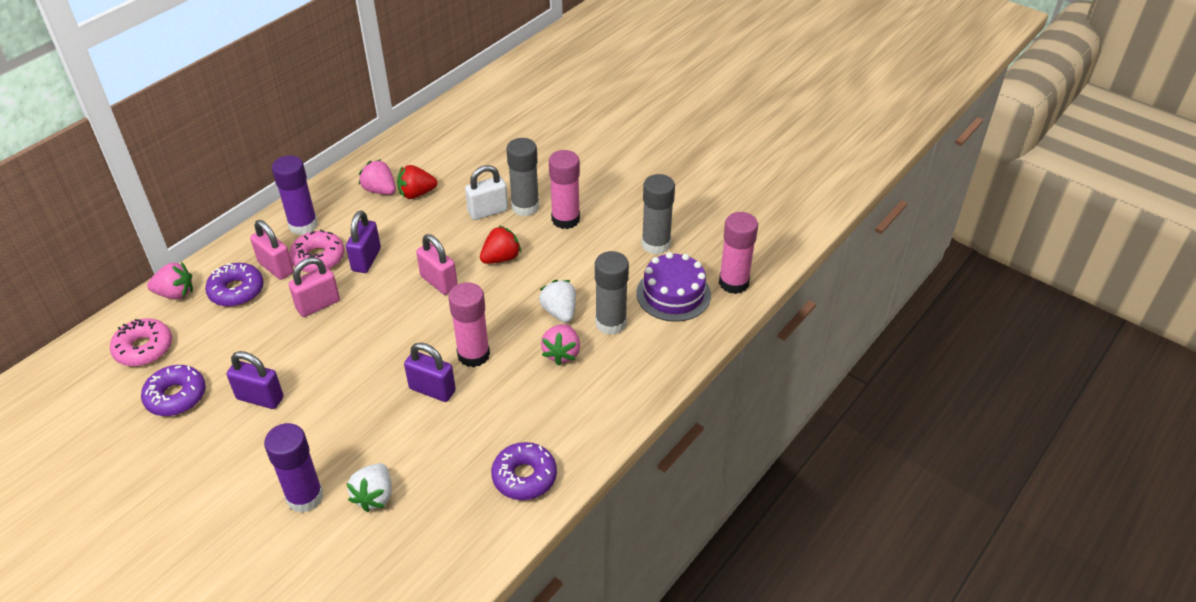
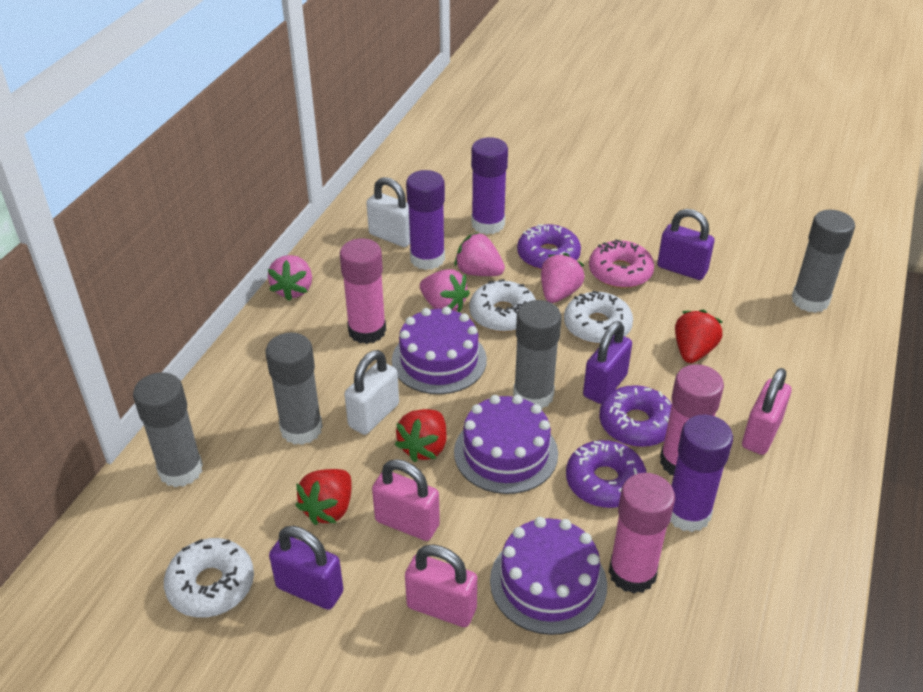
grey glue stick: [506,138,539,216] [595,251,629,335] [642,174,675,255] = 3 -> [133,372,203,487] [266,333,323,445] [513,300,562,409] [792,210,855,313] = 4
pink donut: [110,318,172,366] [289,230,344,273] = 2 -> [589,239,654,288] = 1
pink strawberry: [147,262,193,300] [359,159,396,195] [541,324,580,366] = 3 -> [268,255,312,301] [420,269,470,313] [454,232,505,276] [541,253,584,303] = 4
purple cake: [636,252,711,322] = 1 -> [392,307,487,394] [454,395,558,494] [490,517,607,635] = 3
purple glue stick: [264,423,324,513] [272,156,318,235] = 2 -> [406,170,445,270] [471,137,508,234] [670,415,733,532] = 3
red strawberry: [397,165,437,199] [480,226,521,264] = 2 -> [295,469,352,525] [395,409,447,462] [675,310,723,363] = 3
white donut: none = 0 -> [164,538,254,617] [469,279,536,332] [564,291,633,344] = 3
white padlock: [465,165,508,220] = 1 -> [344,350,399,435] [366,177,410,247] = 2
white strawberry: [347,463,392,512] [539,280,576,323] = 2 -> none = 0

